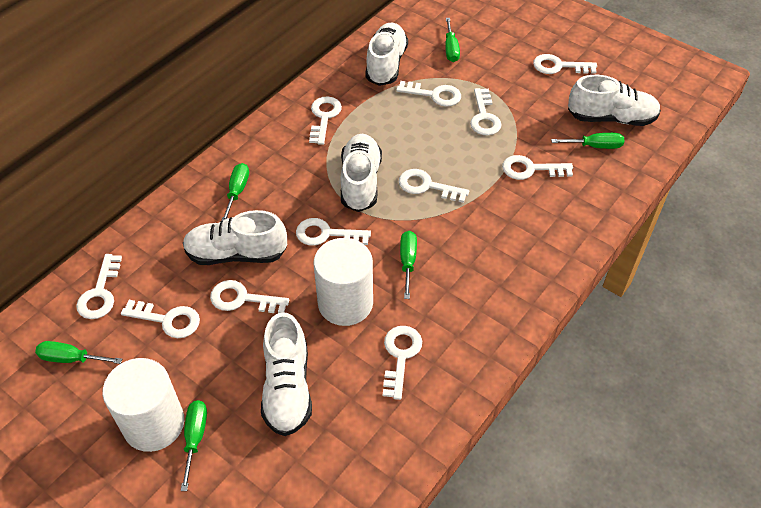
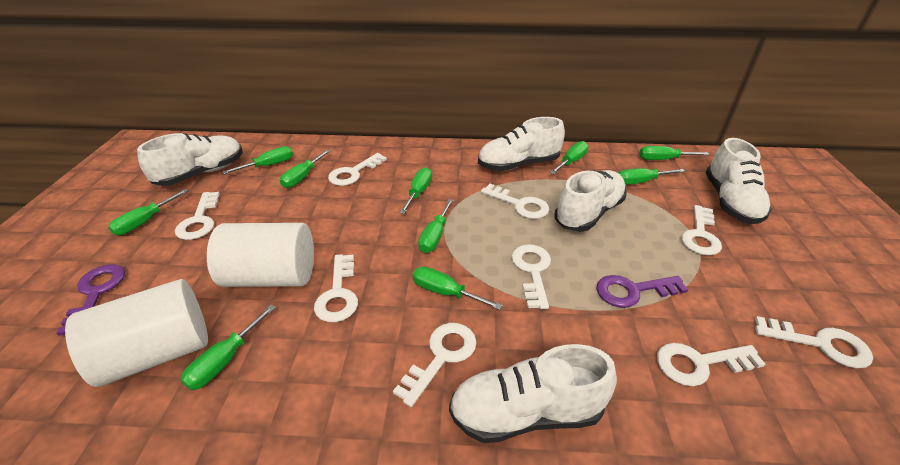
green screwdriver: [35,341,123,364] [181,400,207,491] [221,163,249,221] [400,231,417,299] [445,18,460,62] [551,133,624,149] = 6 -> [108,189,188,235] [181,305,276,390] [222,146,293,174] [280,150,330,188] [400,167,432,214] [413,267,503,310] [418,199,454,253] [550,141,588,174] [619,168,685,185] [640,146,710,160] = 10
purple key: none = 0 -> [57,264,125,336] [597,275,688,308] = 2
white key: [76,254,122,319] [121,300,200,338] [210,280,289,313] [296,218,371,246] [309,96,342,145] [383,326,422,400] [396,81,461,107] [399,169,469,203] [470,88,502,135] [502,155,573,180] [533,54,597,74] = 11 -> [175,192,220,240] [314,254,358,322] [328,153,387,186] [393,323,477,407] [481,184,549,219] [511,244,551,309] [657,343,766,386] [681,205,722,255] [755,316,873,368] = 9

